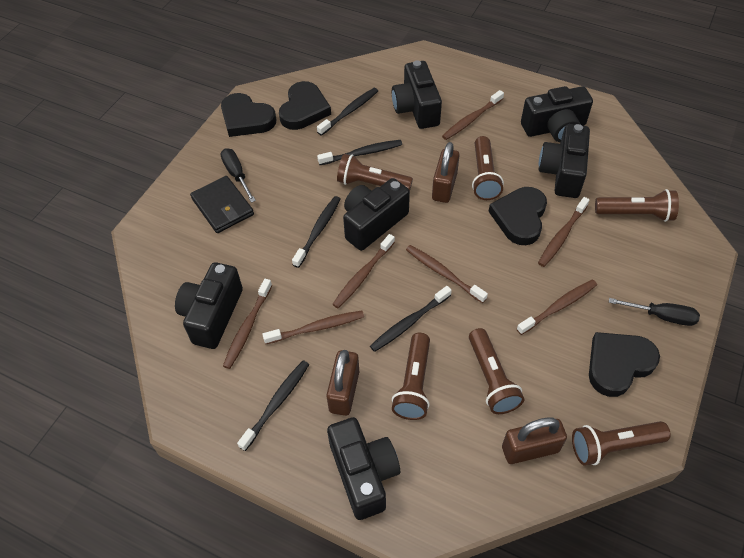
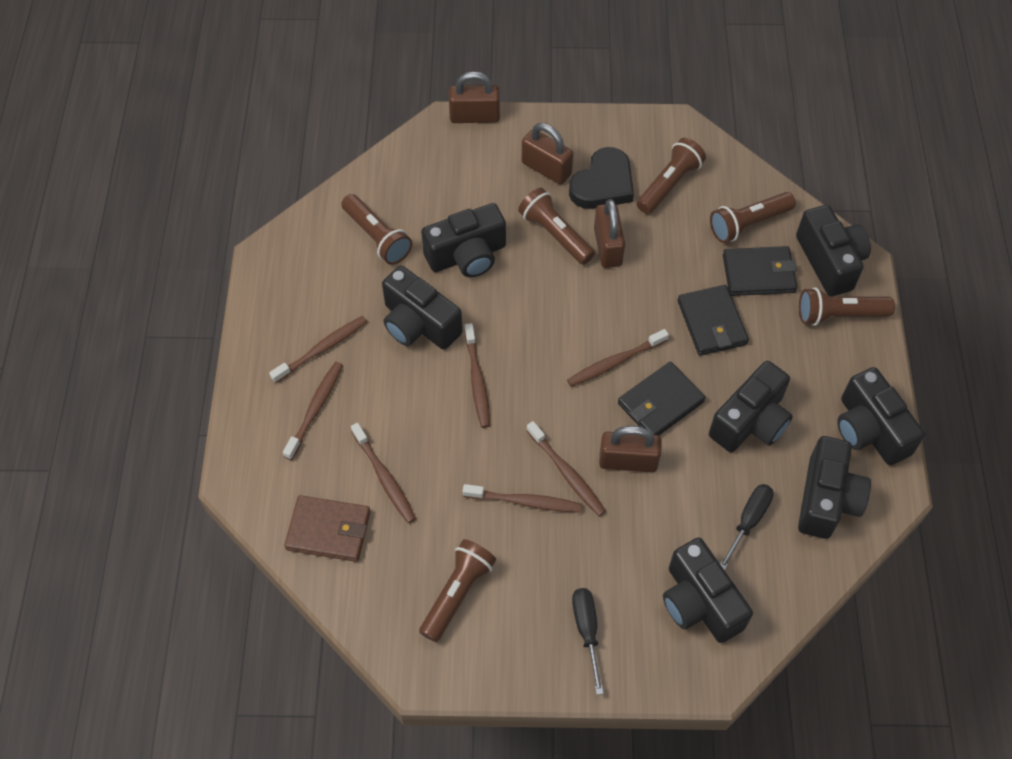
black camera: [175,262,243,349] [327,417,400,520] [343,178,410,251] [392,61,442,129] [521,86,593,142] [539,124,590,198] = 6 -> [382,266,463,350] [421,203,506,277] [663,538,753,643] [709,361,793,452] [796,205,871,297] [798,436,871,539] [837,367,925,466] = 7
black heart: [221,93,276,137] [279,81,331,130] [488,187,547,245] [589,332,660,397] = 4 -> [569,147,634,209] = 1
black toothbrush: [237,360,309,451] [292,196,340,268] [317,88,378,136] [317,140,402,165] [370,286,452,352] = 5 -> none = 0
black wallet: [190,176,254,233] = 1 -> [618,362,705,436] [677,285,749,356] [723,246,797,296] = 3
brown padlock: [326,350,359,416] [432,142,460,203] [502,417,567,464] = 3 -> [449,71,500,123] [522,123,573,185] [594,199,625,268] [599,426,662,472] = 4
brown wallet: none = 0 -> [284,495,371,562] = 1

